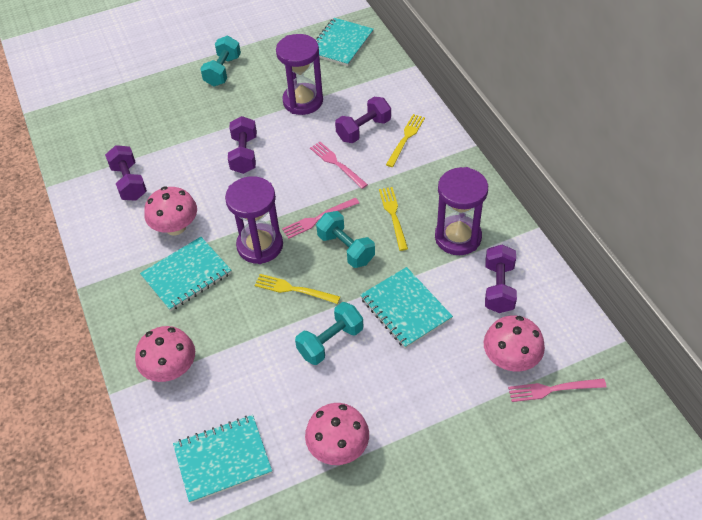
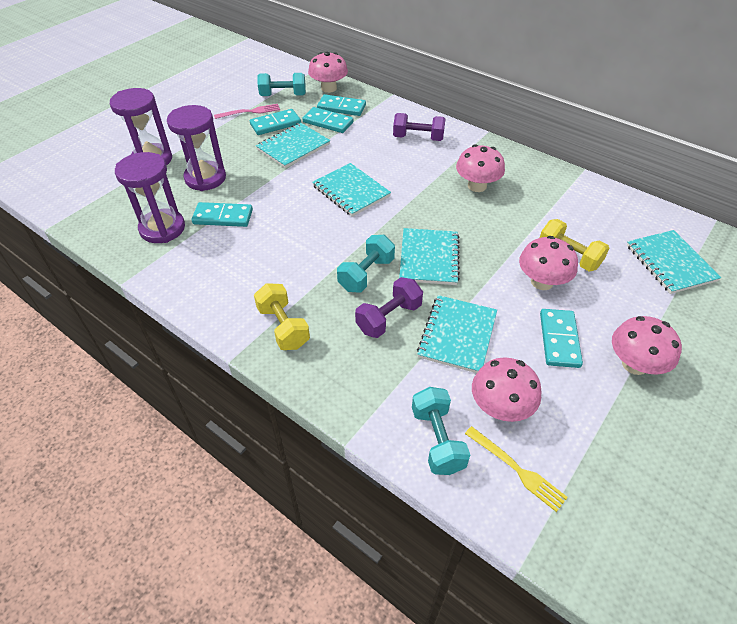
pink fork: [282,198,359,239] [310,142,368,189] [508,378,606,402] = 3 -> [214,104,280,119] = 1
pink mushroom: [135,326,195,382] [144,187,197,235] [305,403,369,465] [484,315,545,371] = 4 -> [308,52,348,93] [456,144,505,192] [472,357,541,422] [519,236,578,290] [612,316,682,375] = 5
purple dumbbell: [105,145,147,201] [228,116,257,174] [335,97,391,143] [485,245,517,313] = 4 -> [355,277,423,338] [393,113,445,141] = 2
turquoise domino: none = 0 -> [192,202,253,227] [250,109,301,135] [302,107,353,133] [317,94,366,116] [540,309,583,368] = 5
turquoise notebook: [140,237,231,311] [173,415,272,503] [316,18,374,66] [360,267,453,349] = 4 -> [256,123,331,168] [312,163,391,217] [399,228,460,285] [417,295,497,373] [627,230,721,294] = 5
yellow dumbbell: none = 0 -> [254,283,310,350] [540,219,609,272] = 2
yellow fork: [255,274,340,304] [379,187,408,251] [386,114,425,167] = 3 -> [465,426,568,512] = 1

